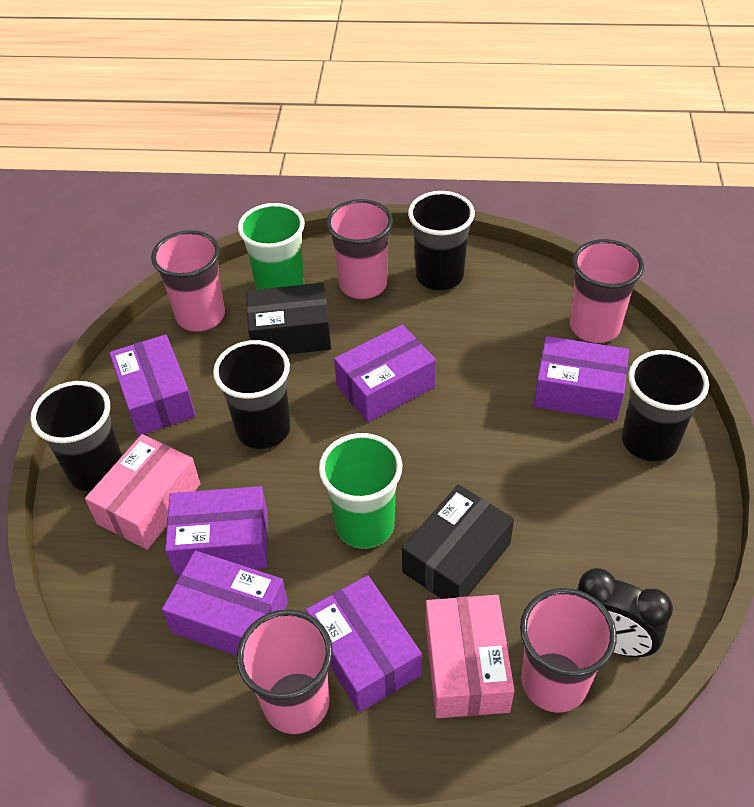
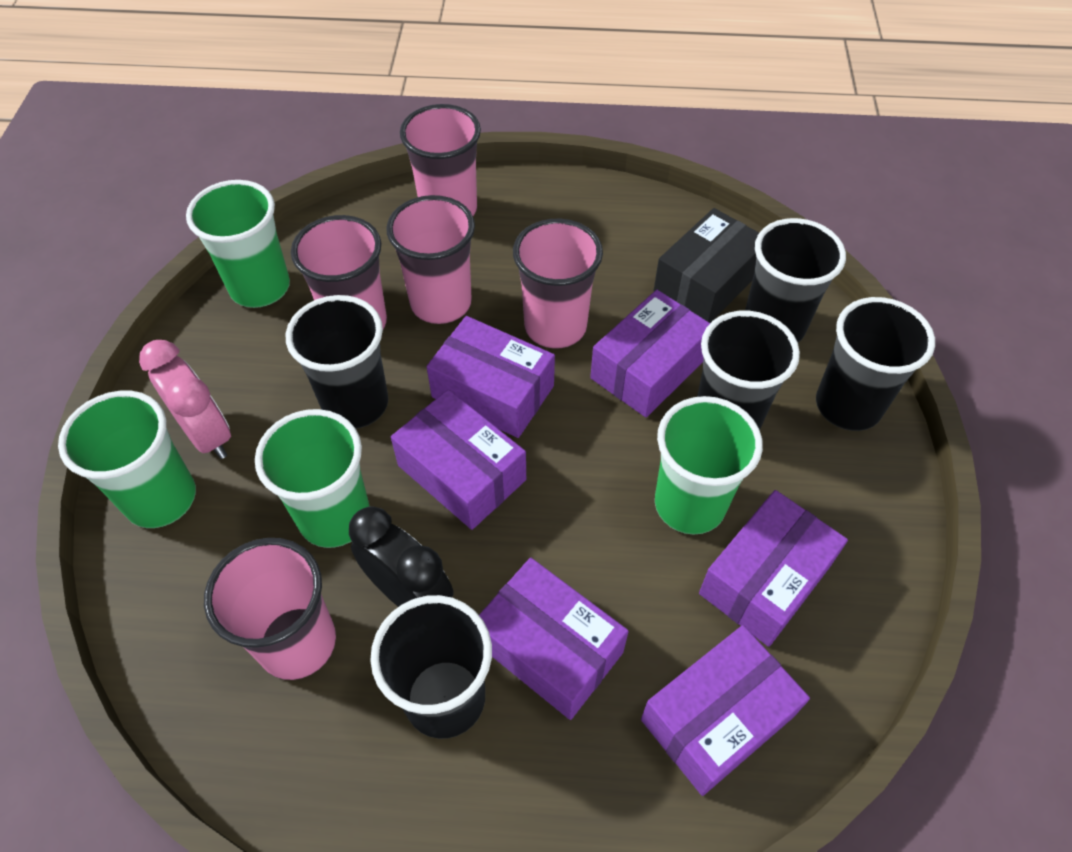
black box: [246,283,331,355] [402,484,514,599] = 2 -> [654,208,759,323] = 1
black cup: [30,381,122,492] [213,340,291,449] [408,191,475,291] [622,350,709,462] = 4 -> [286,295,388,428] [370,595,492,739] [697,311,800,430] [745,218,846,342] [816,297,935,431] = 5
green cup: [238,203,305,290] [319,433,403,549] = 2 -> [58,390,196,528] [186,180,290,308] [255,409,370,548] [655,396,763,534] = 4
pink box: [85,434,200,550] [425,595,515,718] = 2 -> none = 0
pink clock: none = 0 -> [139,340,231,459] = 1

